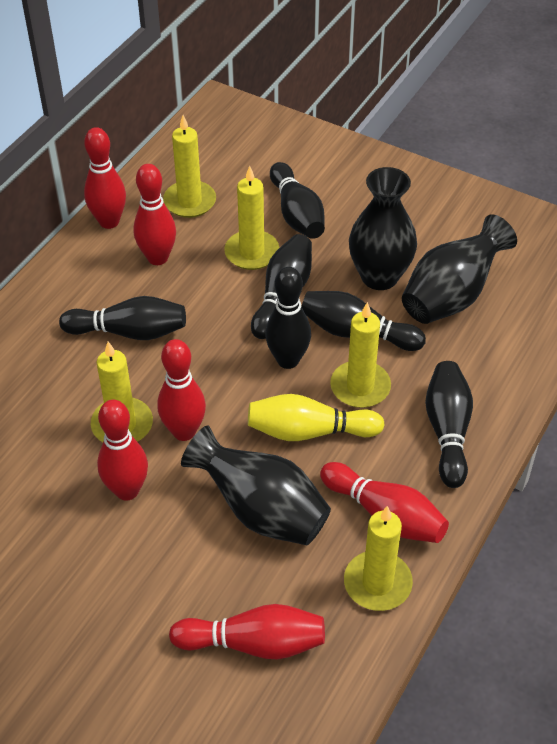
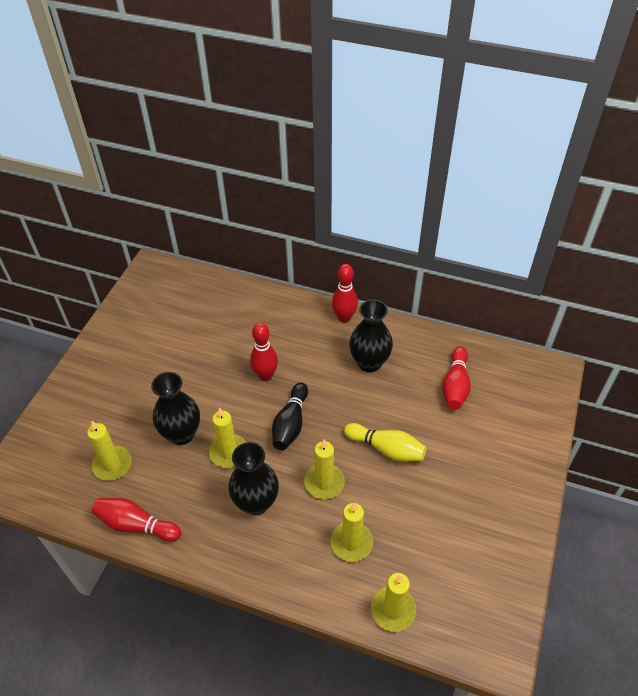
black bowling pin: [59,296,186,340] [251,234,312,339] [265,267,311,369] [270,162,325,239] [301,291,426,351] [425,361,473,488] = 6 -> [272,382,308,450] = 1
red bowling pin: [84,127,126,229] [97,400,148,500] [133,164,176,265] [157,339,206,441] [169,604,325,659] [320,462,449,543] = 6 -> [92,498,181,542] [250,323,278,381] [332,264,358,323] [442,346,471,410] = 4

